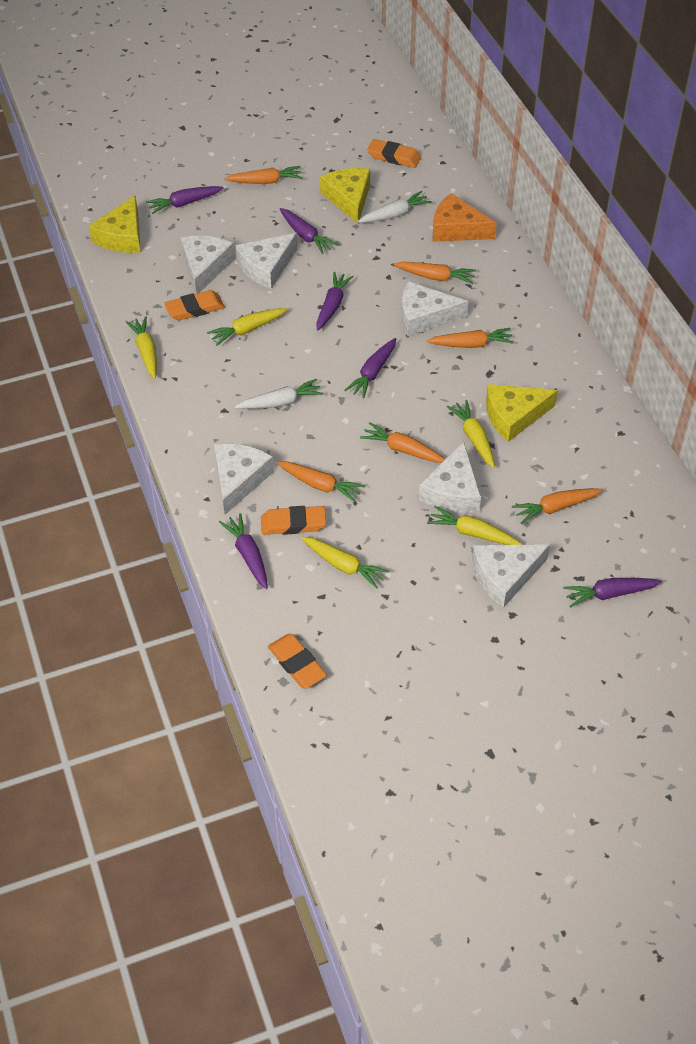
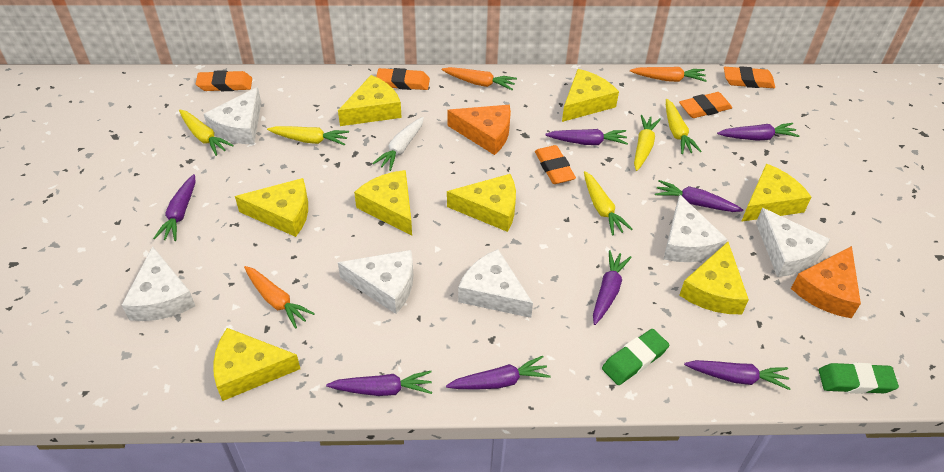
green eraser: none = 0 -> [602,329,669,385] [819,363,899,394] = 2
orange carrot: [224,166,303,184] [277,462,365,502] [360,422,445,463] [394,262,476,284] [427,328,514,348] [512,488,603,524] = 6 -> [244,266,315,329] [442,67,517,90] [630,67,707,82] = 3
orange cheese: [433,193,497,242] = 1 -> [447,105,511,155] [791,246,861,318] = 2
orange eraser: [164,290,225,321] [261,506,326,535] [268,634,327,689] [367,139,421,168] = 4 -> [196,70,252,91] [376,68,430,90] [535,145,576,184] [679,92,732,118] [724,66,775,88] = 5
purple carrot: [146,186,224,214] [219,513,268,589] [280,208,338,254] [316,272,354,331] [345,338,396,398] [563,578,662,607] = 6 -> [153,174,196,241] [326,371,432,396] [446,356,551,390] [545,129,628,145] [593,250,632,325] [655,180,743,212] [684,360,791,390] [717,123,800,141] = 8
white carrot: [235,379,323,409] [358,191,432,223] = 2 -> [372,117,424,171] = 1
yellow cheese: [89,196,141,253] [320,168,370,224] [486,384,558,442] = 3 -> [213,328,300,401] [235,178,308,237] [338,75,402,126] [354,170,412,236] [447,174,516,232] [562,69,619,122] [679,242,749,314] [741,164,811,222] = 8

